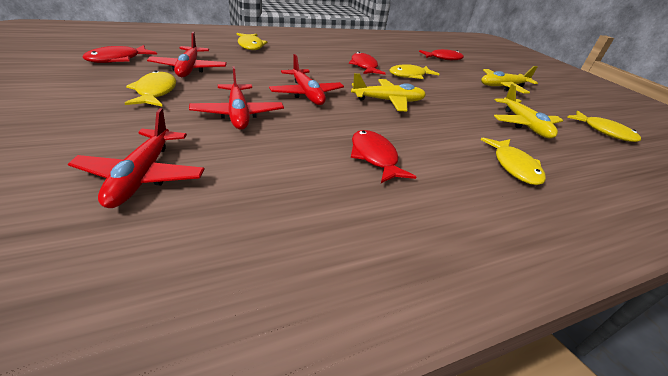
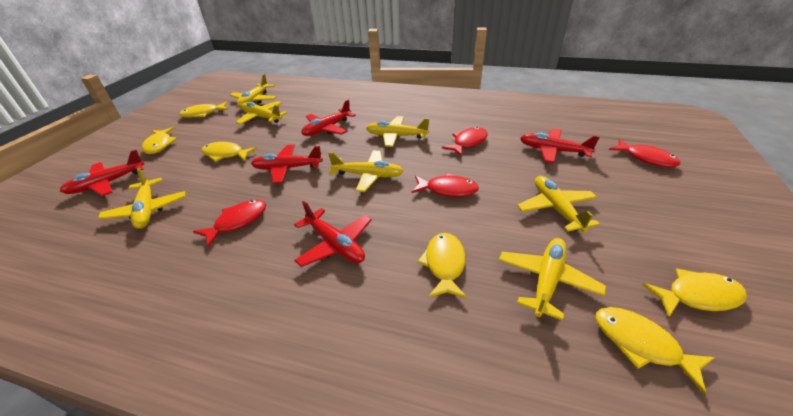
red plane: [68,108,205,208] [147,32,227,77] [189,66,284,130] [269,54,344,105] = 4 -> [60,150,144,196] [251,145,323,183] [294,201,372,267] [302,100,356,136] [520,128,600,163] = 5
yellow fish: [125,70,176,107] [236,33,268,50] [389,64,439,79] [481,138,546,185] [567,111,641,142] = 5 -> [142,127,177,154] [179,102,228,118] [202,142,257,162] [417,233,467,299] [596,307,715,395] [642,268,747,317] = 6
yellow plane: [351,73,426,111] [481,66,538,94] [494,84,563,139] = 3 -> [98,167,185,229] [230,74,276,108] [236,101,287,125] [328,150,403,192] [366,116,429,147] [499,238,606,321] [517,176,600,233] = 7

